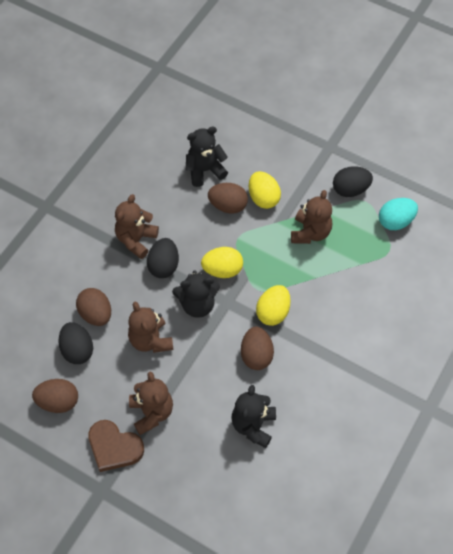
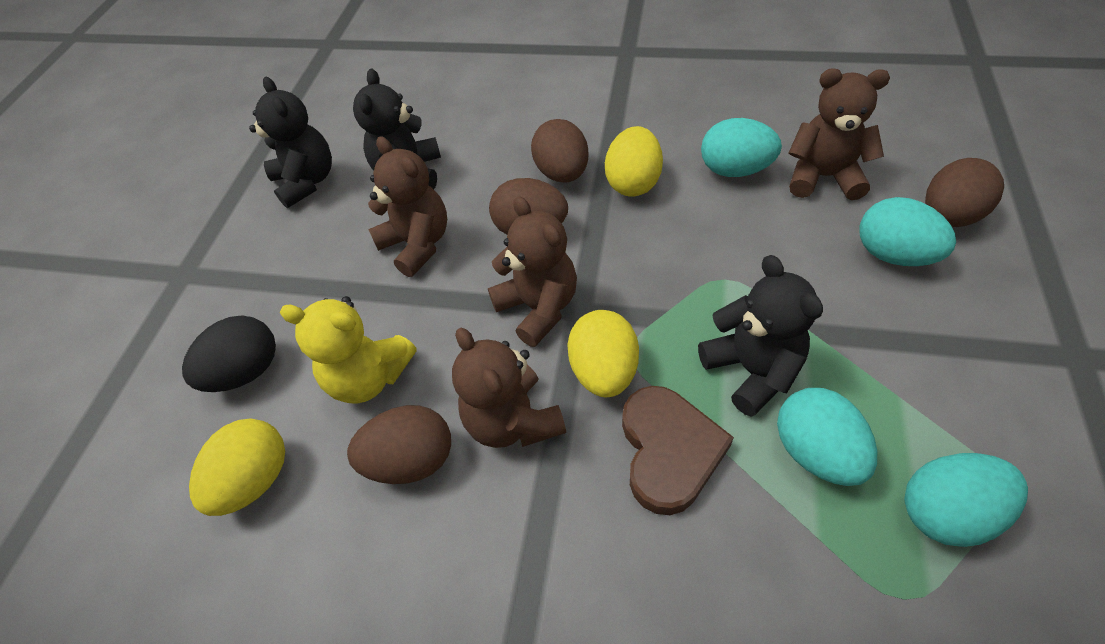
black egg: [58,322,93,364] [147,238,179,278] [333,166,373,197] = 3 -> [182,316,276,392] = 1
turquoise egg: [379,198,418,230] = 1 -> [701,118,782,177] [777,388,877,486] [860,197,956,266] [904,453,1028,547] = 4
yellow teddy bear: none = 0 -> [280,296,417,403] = 1

